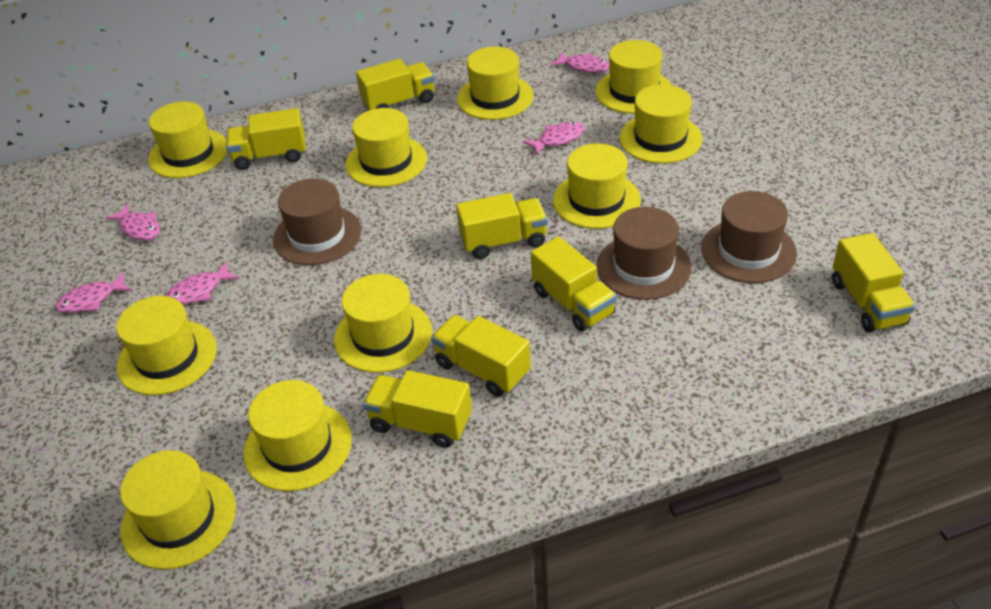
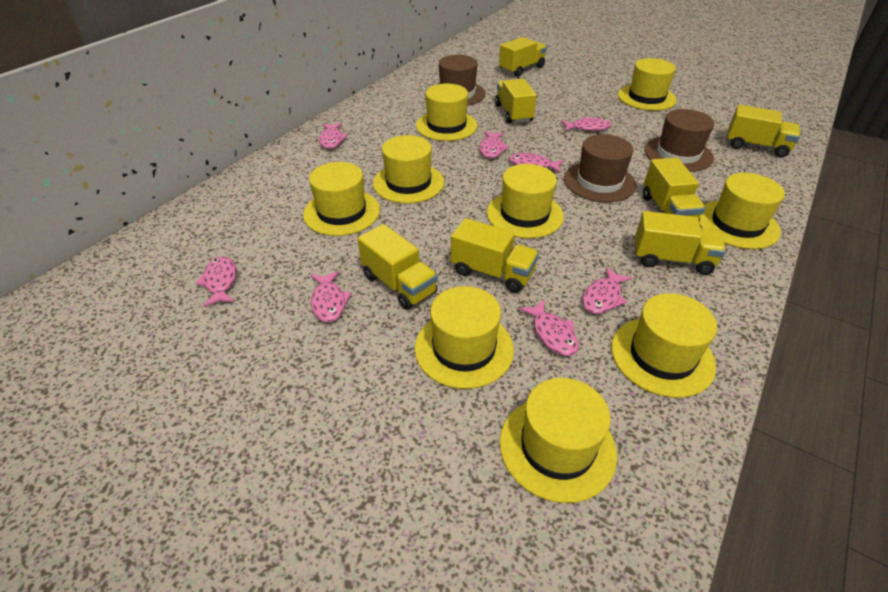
pink fish: [55,272,132,313] [105,204,160,240] [166,262,239,305] [523,122,585,155] [550,52,610,73] = 5 -> [195,256,237,307] [311,271,352,322] [319,123,348,149] [480,131,509,158] [509,153,564,173] [519,299,579,356] [561,117,611,131] [582,267,632,314] = 8
yellow hat: [116,296,217,395] [120,450,236,570] [148,101,227,178] [243,380,352,491] [334,274,432,373] [345,108,427,187] [457,47,534,120] [553,144,641,229] [595,40,671,114] [619,85,702,164] = 10 -> [303,162,380,236] [373,135,444,204] [415,286,514,389] [416,84,477,141] [487,164,564,238] [500,378,617,503] [611,293,717,398] [618,58,677,111] [699,173,785,249] = 9

